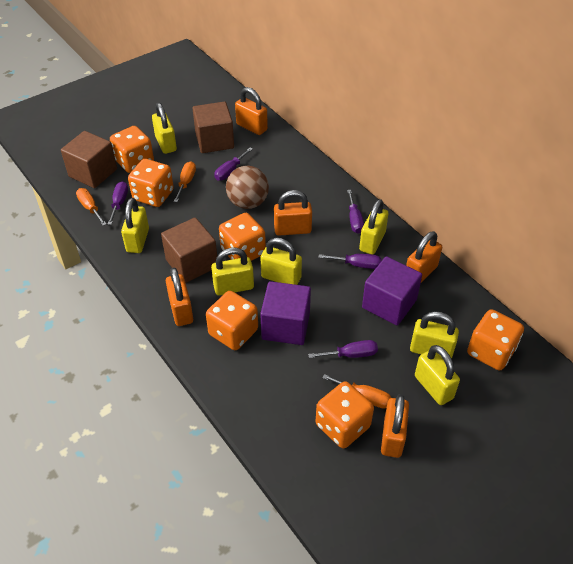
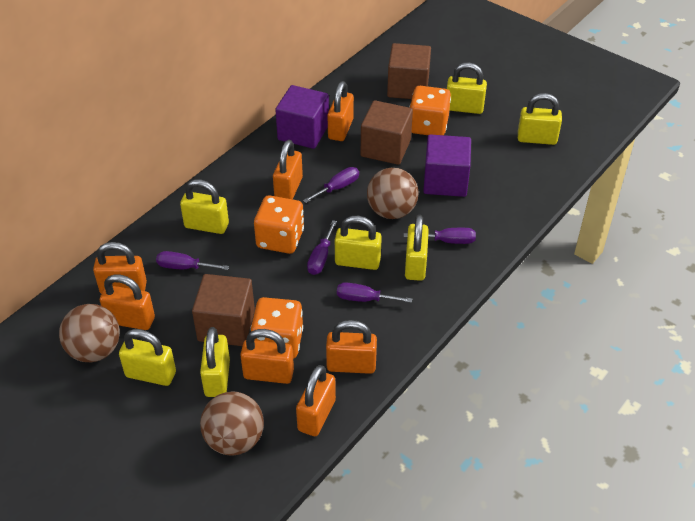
brown ball: [226,166,269,209] = 1 -> [59,304,120,362] [200,391,264,456] [367,168,419,219] = 3
orange dice: [110,126,154,173] [128,159,174,207] [206,291,258,350] [219,213,266,261] [316,381,374,449] [467,309,524,370] = 6 -> [251,297,303,359] [254,195,304,254] [409,86,451,135] = 3
orange padlock: [166,268,193,326] [235,87,268,135] [274,190,312,236] [381,394,409,458] [406,231,442,282] = 5 -> [93,242,147,294] [100,274,155,330] [240,329,294,384] [273,140,303,199] [296,365,336,436] [326,320,377,374] [328,81,354,141] = 7
orange screwdriver: [76,188,106,226] [174,162,196,202] [322,374,392,409] = 3 -> none = 0

